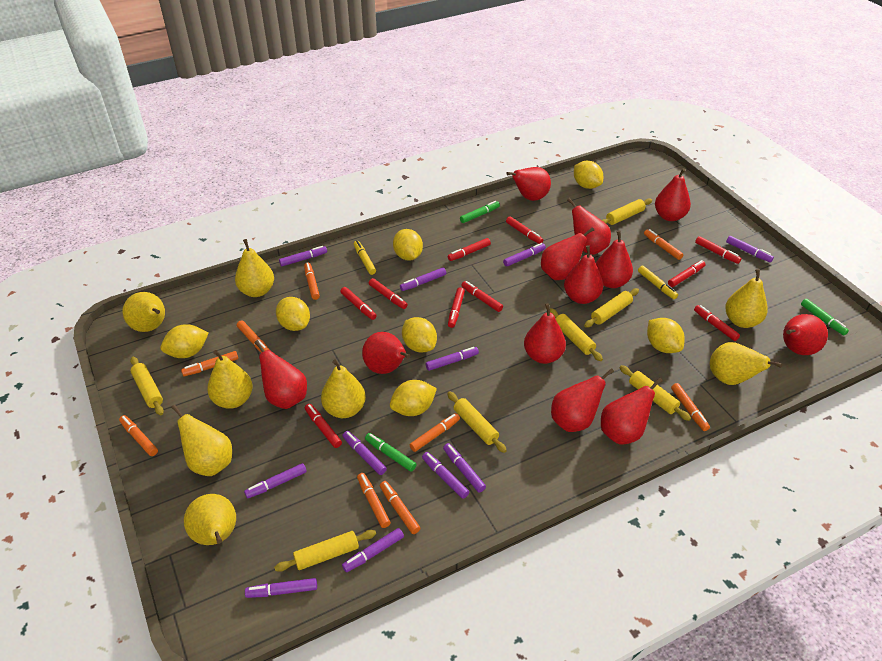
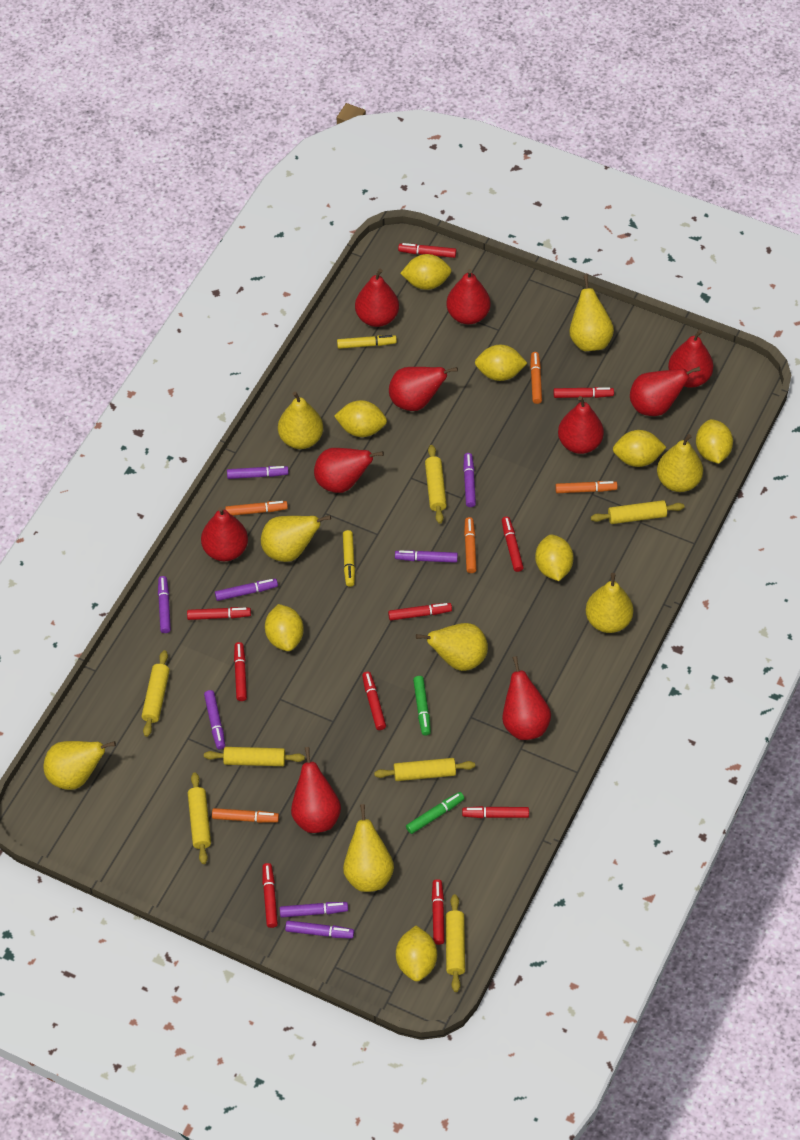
green marker: [365,433,417,472] [460,201,500,223] [801,299,849,335] = 3 -> [406,792,464,834] [413,676,431,735] = 2
orange marker: [119,415,158,456] [181,351,238,376] [237,320,269,353] [304,262,320,300] [357,473,391,528] [380,481,421,534] [410,413,460,452] [644,229,683,260] [671,383,710,431] = 9 -> [212,808,279,823] [225,501,288,516] [464,517,477,573] [530,352,542,404] [555,481,618,493] = 5
purple marker: [244,463,307,499] [245,578,317,598] [279,246,327,266] [342,528,404,572] [343,431,387,475] [400,267,446,291] [422,452,469,499] [426,347,479,371] [443,443,486,493] [503,243,546,267] [726,236,774,262] = 11 -> [158,576,171,633] [204,690,225,750] [215,579,278,601] [227,466,289,479] [280,902,348,918] [285,921,354,939] [395,550,458,563] [463,453,476,507] = 8
red pear: [254,340,307,409] [362,332,410,374] [506,167,551,201] [524,303,566,364] [541,227,594,280] [551,368,614,432] [564,245,603,304] [567,198,611,255] [596,230,633,288] [601,378,663,444] [655,168,691,221] [783,314,828,355] = 12 -> [201,507,248,561] [291,747,341,833] [314,448,384,493] [355,269,399,327] [389,367,458,411] [446,269,490,324] [502,656,551,740] [558,396,604,454] [630,367,700,416] [668,330,714,388] = 10
yellow lemon: [160,324,208,358] [276,297,310,331] [390,380,437,416] [393,229,423,261] [402,317,437,353] [574,161,603,189] [647,318,685,353] = 7 -> [265,604,304,651] [334,400,387,437] [396,926,437,981] [400,254,452,290] [475,344,527,381] [535,534,574,581] [613,430,666,467] [696,419,733,464] = 8

